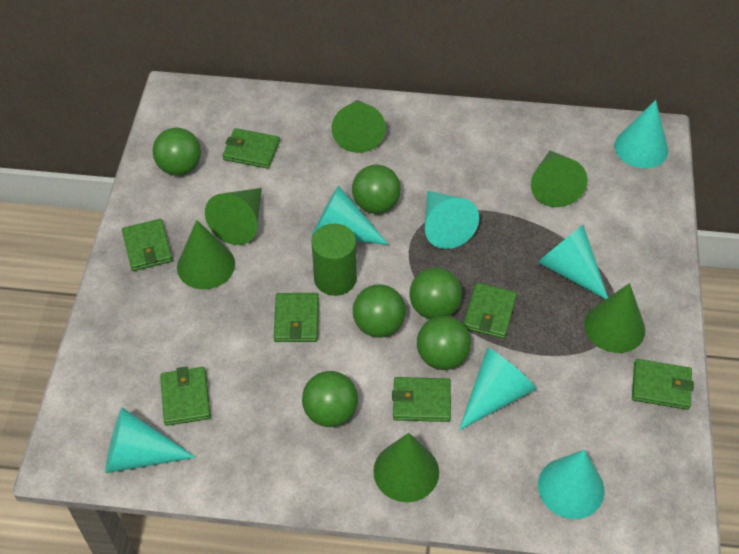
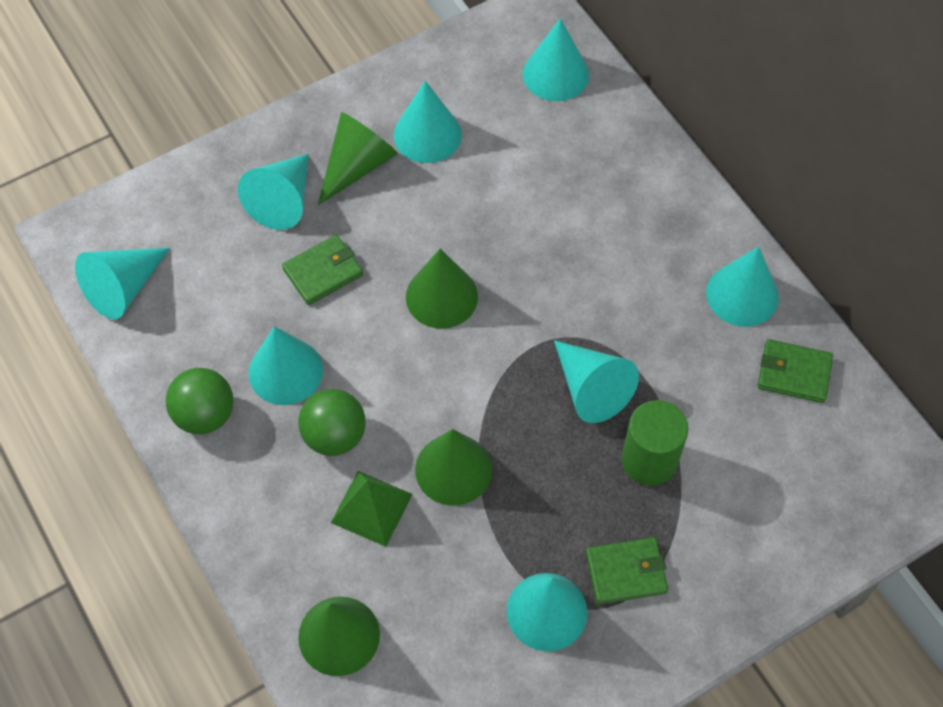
green ball: [152,128,201,176] [302,371,358,427] [352,165,401,214] [353,284,406,338] [409,268,462,319] [417,316,471,370] = 6 -> [166,368,233,434] [298,389,366,456] = 2
green cone: [177,220,235,289] [205,188,262,245] [332,100,386,153] [373,433,439,502] [531,150,588,207] [585,283,645,353] = 6 -> [298,597,380,676] [318,112,398,205] [406,249,478,329] [415,429,492,506] = 4
green pyramid: none = 0 -> [331,471,412,547] = 1
green wallet: [122,219,173,271] [160,367,211,426] [223,128,280,169] [274,293,319,342] [392,377,451,422] [463,283,517,339] [632,359,694,410] = 7 -> [282,235,363,305] [586,537,668,605] [758,339,833,403] = 3
turquoise cone: [105,407,196,473] [312,185,389,245] [425,191,479,249] [459,348,536,430] [537,225,608,299] [538,450,604,519] [614,100,668,168] = 7 -> [75,248,170,319] [238,154,308,230] [248,326,323,405] [393,81,462,163] [507,573,588,651] [522,18,589,101] [554,340,639,423] [706,247,779,327] = 8

